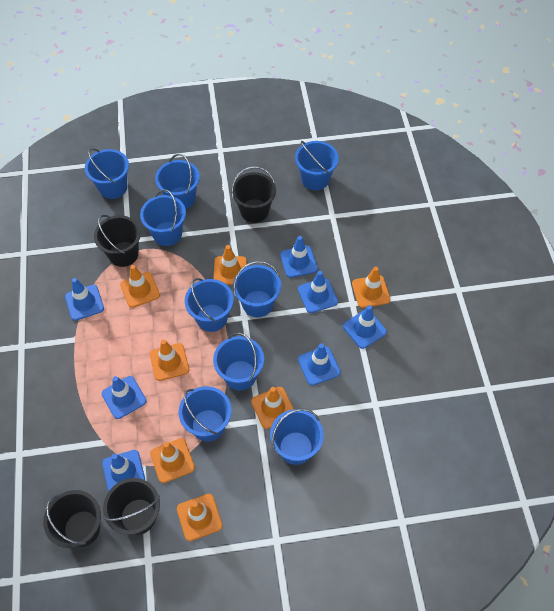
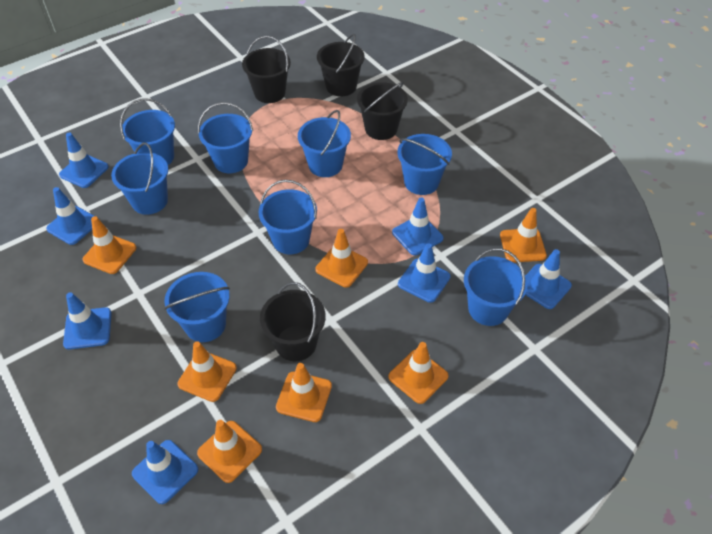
blue bucket: [85,148,129,199] [140,189,186,246] [155,154,200,209] [179,386,232,442] [185,278,234,332] [213,333,264,390] [233,261,281,317] [270,408,324,465] [295,141,339,190] = 9 -> [111,143,168,215] [120,99,175,165] [164,272,230,342] [198,102,253,173] [259,180,317,254] [298,110,351,177] [397,134,452,195] [464,248,528,326] = 8

